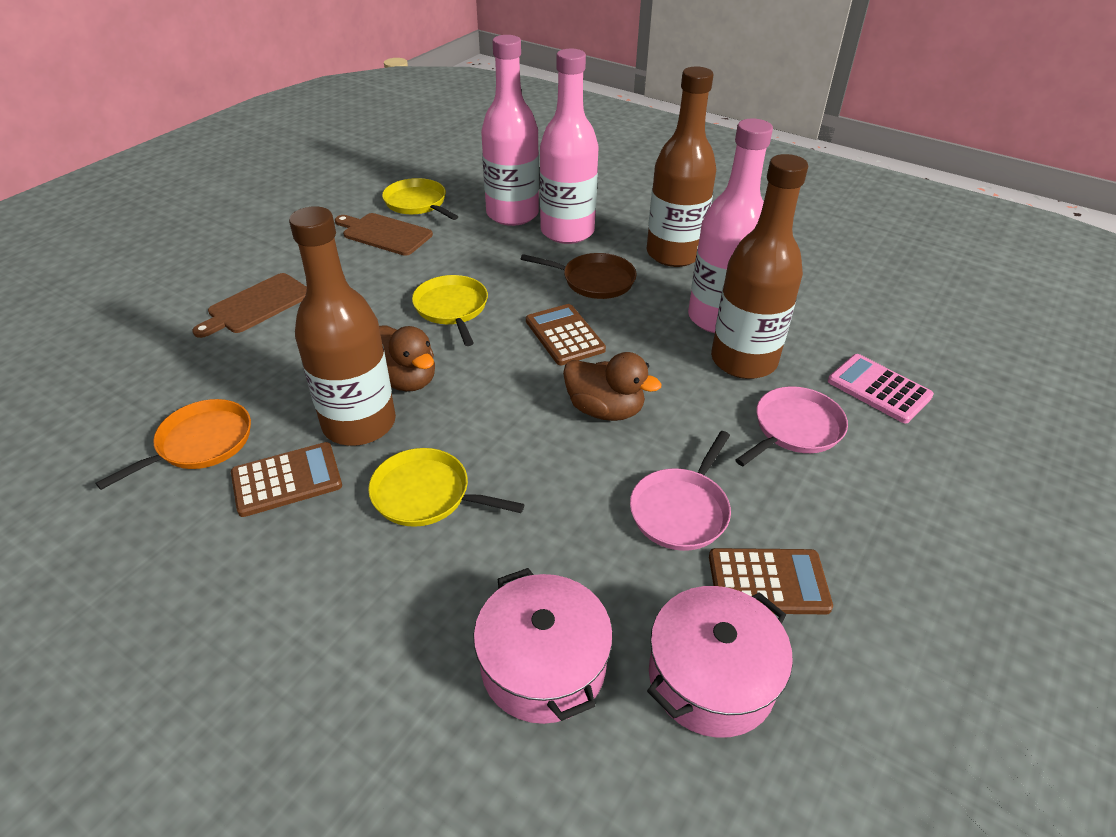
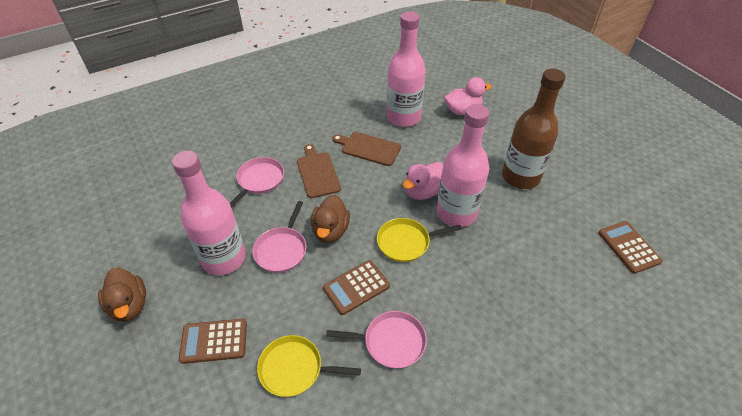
brown bottle: [289,206,396,446] [647,67,716,267] [711,154,808,379] = 3 -> [502,68,566,189] = 1
brown pan: [521,253,637,299] = 1 -> none = 0
orange pan: [95,399,251,490] = 1 -> none = 0
pink calculator: [828,354,934,423] = 1 -> none = 0
pink duck: none = 0 -> [403,162,443,200] [444,77,492,115] = 2
pink pan: [630,431,731,551] [735,386,848,466] = 2 -> [230,157,284,208] [252,201,307,273] [326,311,427,369] = 3
pink pot: [474,568,613,724] [647,586,793,738] = 2 -> none = 0
yellow pan: [368,448,524,527] [382,178,458,220] [412,275,488,346] = 3 -> [257,335,361,397] [377,218,462,262] = 2

